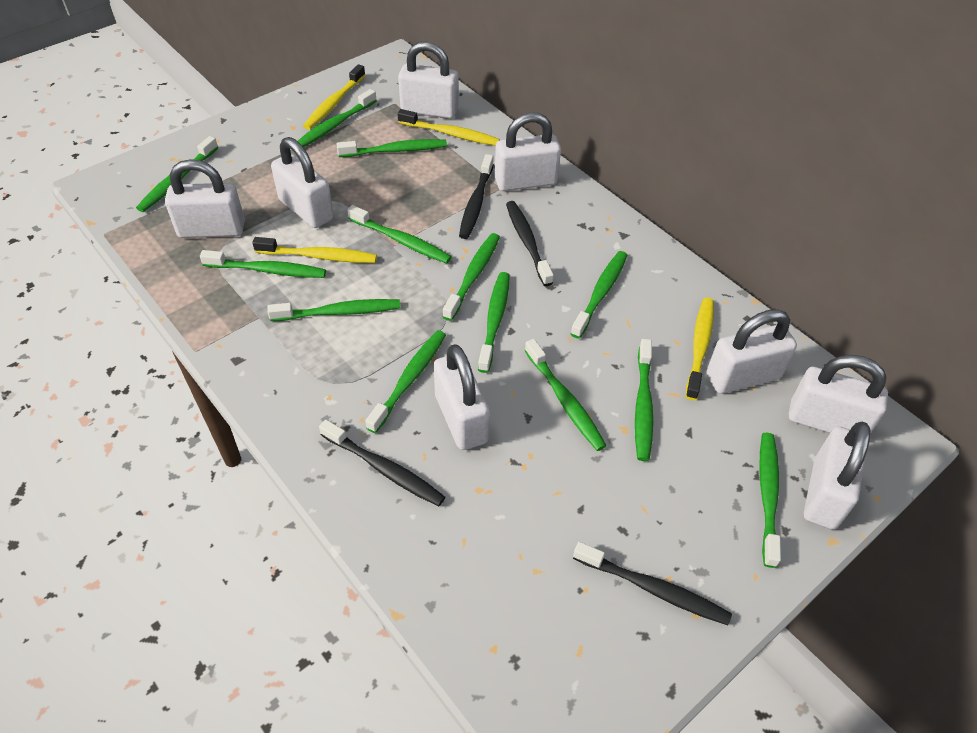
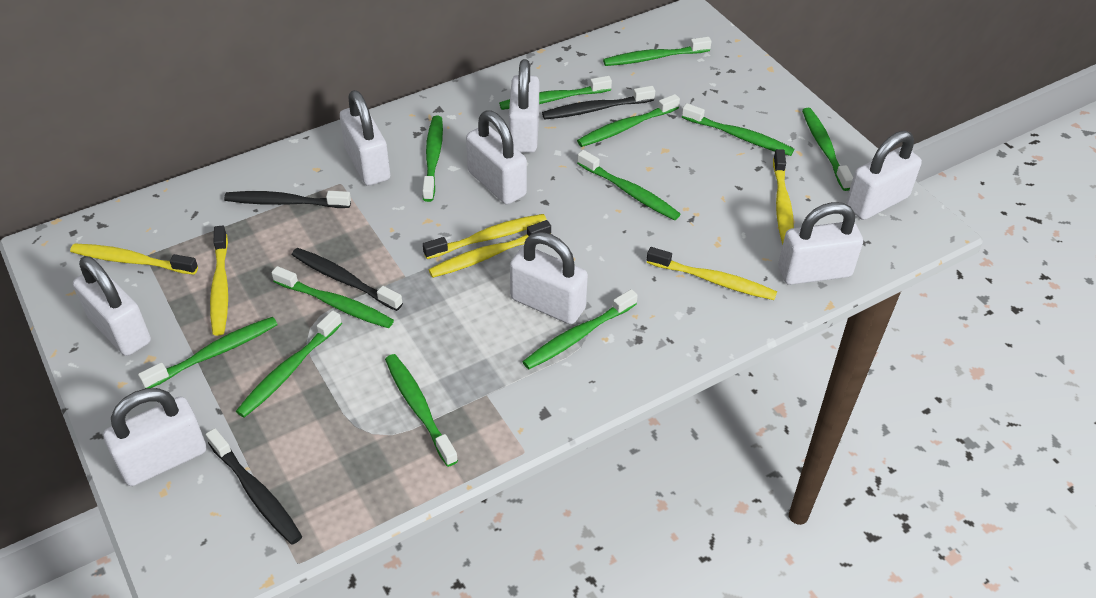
green toothbrush: [136,136,218,212] [200,250,326,278] [267,299,400,321] [298,89,377,147] [336,139,447,157] [347,205,452,264] [365,330,446,433] [443,233,500,321] [478,272,510,373] [525,339,607,451] [570,251,627,338] [635,339,653,461] [759,433,781,568] = 13 -> [138,317,278,388] [236,310,342,418] [271,266,394,328] [385,354,458,467] [423,116,443,202] [499,76,612,110] [522,289,638,369] [577,94,680,147] [577,150,680,220] [603,37,712,66] [682,103,794,156] [802,108,853,191] = 12
yellow toothbrush: [252,237,377,263] [303,64,365,130] [397,109,500,146] [685,298,714,400] = 4 -> [70,244,198,275] [210,226,228,336] [423,214,547,259] [429,220,551,278] [647,247,777,300] [773,149,794,245] = 6

